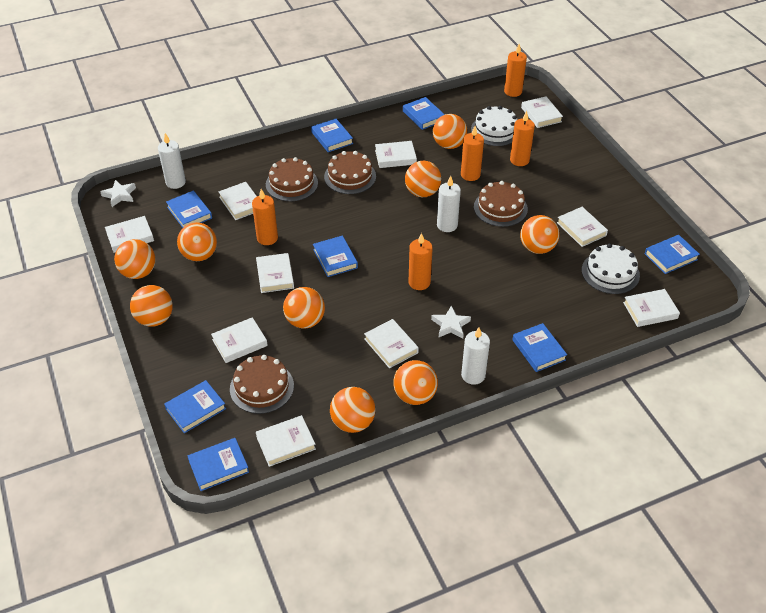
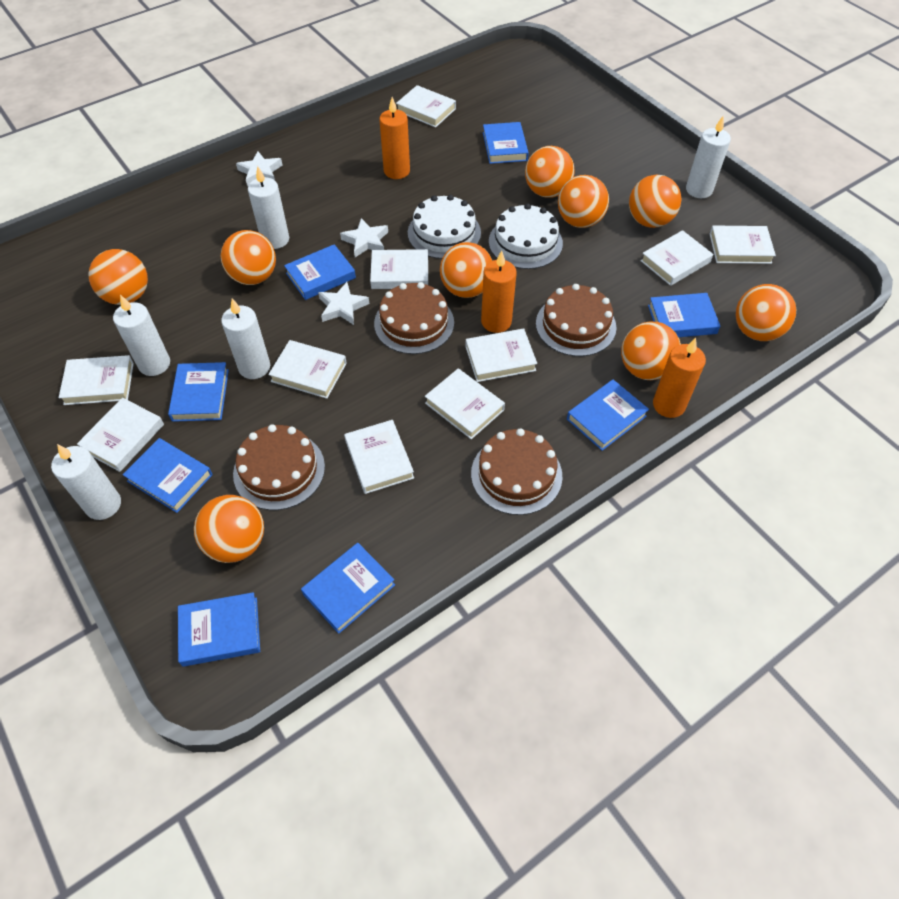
orange candle: [252,189,278,245] [408,233,433,290] [461,126,484,181] [504,44,527,97] [510,111,535,166] = 5 -> [379,97,410,179] [481,251,517,333] [653,338,706,418] = 3
white candle: [158,133,186,189] [437,176,461,232] [461,327,490,385] = 3 -> [51,444,121,520] [113,295,170,376] [221,298,270,379] [248,166,289,249] [686,116,731,198] = 5
white star: [100,180,136,207] [431,306,471,338] = 2 -> [236,151,282,186] [318,282,369,325] [340,218,388,257] = 3

